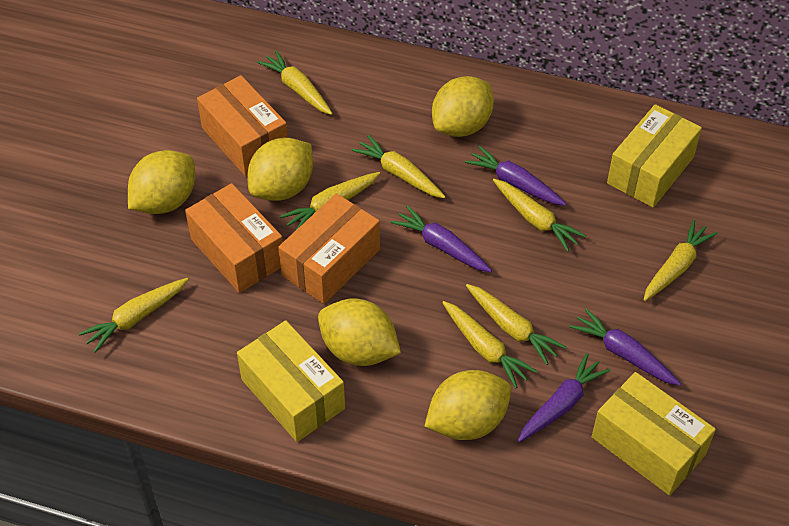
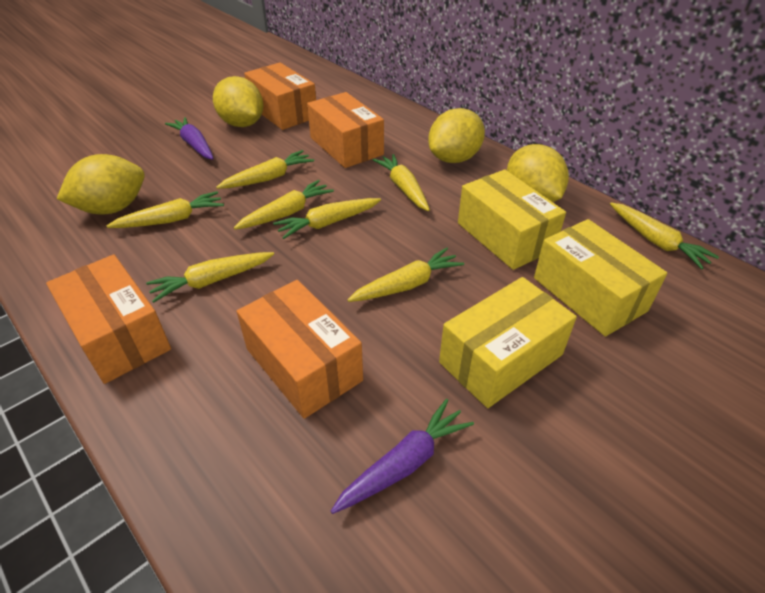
orange box: [185,183,283,293] [197,75,288,176] [278,193,380,304] = 3 -> [46,254,171,384] [236,280,363,419] [244,62,316,130] [307,92,384,168] = 4
purple carrot: [391,205,492,272] [465,146,566,206] [518,353,611,442] [570,308,681,386] = 4 -> [165,117,214,160] [331,399,474,514] = 2
yellow lemon: [128,150,195,214] [247,138,313,201] [318,298,401,366] [425,370,511,440] [432,76,494,137] = 5 -> [57,154,145,214] [213,76,264,127] [428,108,485,163] [507,144,569,202] = 4

